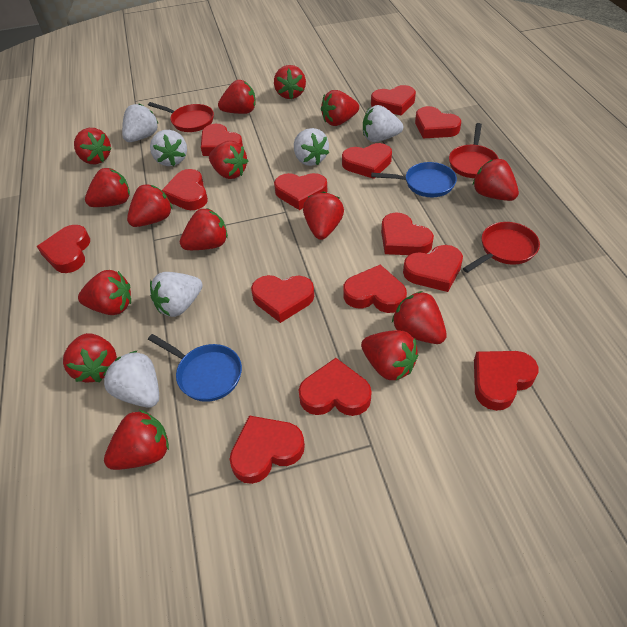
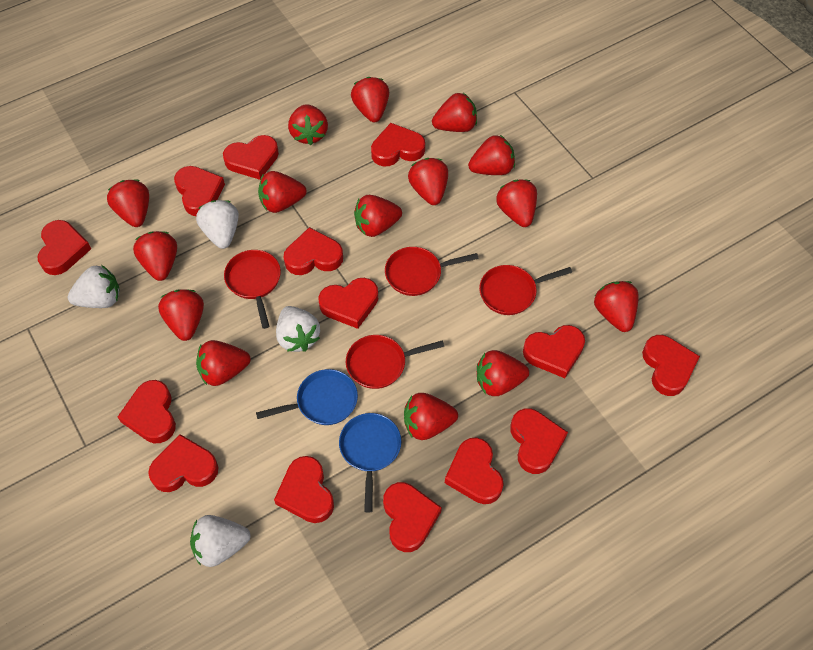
red pan: [148,102,214,132] [449,123,499,178] [463,222,540,273] = 3 -> [224,250,281,329] [346,335,444,389] [385,247,479,296] [479,265,572,315] = 4
white strawberry: [103,351,159,407] [122,103,159,142] [150,130,187,166] [150,272,203,317] [294,128,329,166] [363,105,403,142] = 6 -> [68,265,120,308] [190,515,250,567] [196,200,239,249] [276,306,320,352] = 4

